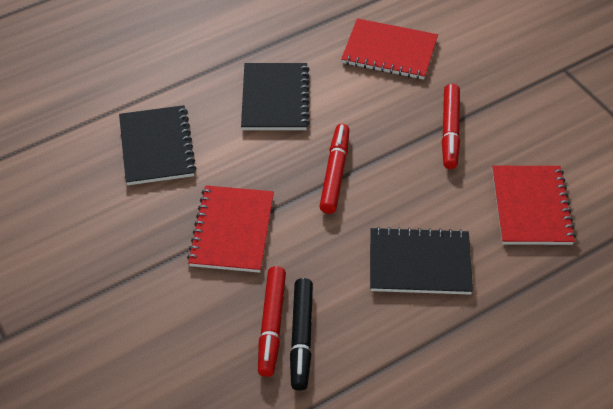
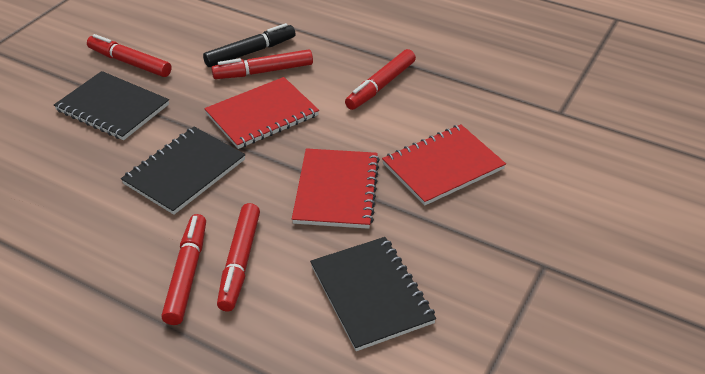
red marker: [258,266,286,377] [319,124,349,214] [442,84,460,169] = 3 -> [87,34,171,77] [162,214,206,325] [211,49,313,79] [217,203,260,312] [345,49,416,110] = 5

